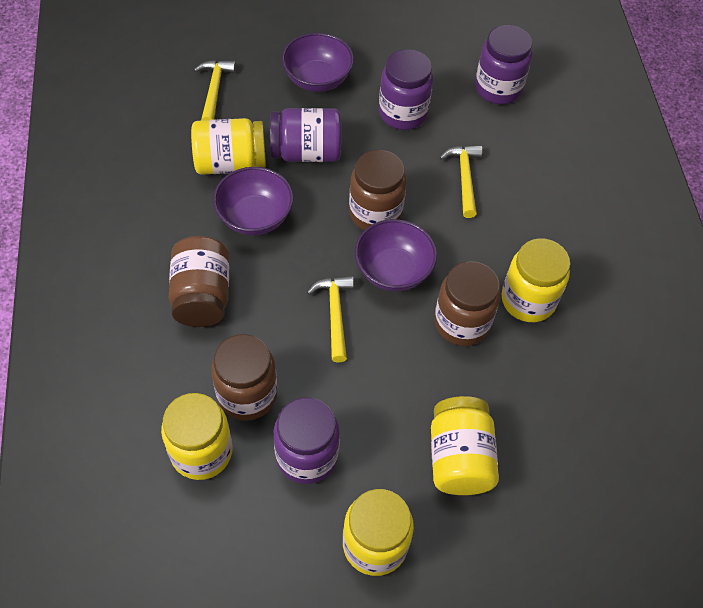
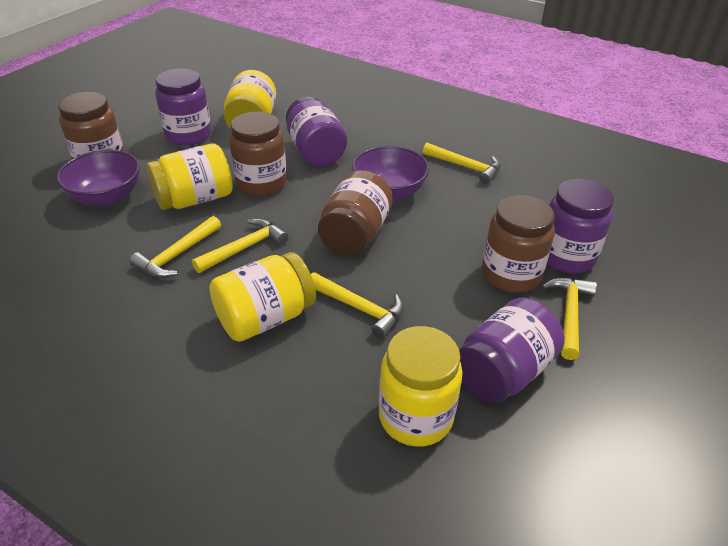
purple bowl: [213,167,293,236] [281,33,354,92] [355,219,437,291] = 3 -> [56,150,140,206] [352,146,429,201] = 2
yellow hammer: [194,60,236,121] [307,276,354,362] [440,145,482,218] = 3 -> [129,216,221,278] [192,218,288,273] [311,272,404,338] [423,143,500,184] [542,277,597,360] = 5
yellow jar: [161,393,232,480] [191,118,266,175] [343,489,414,576] [431,396,499,495] [502,238,570,322] = 5 -> [147,143,233,210] [209,252,316,342] [224,70,276,129] [379,326,463,447] = 4

